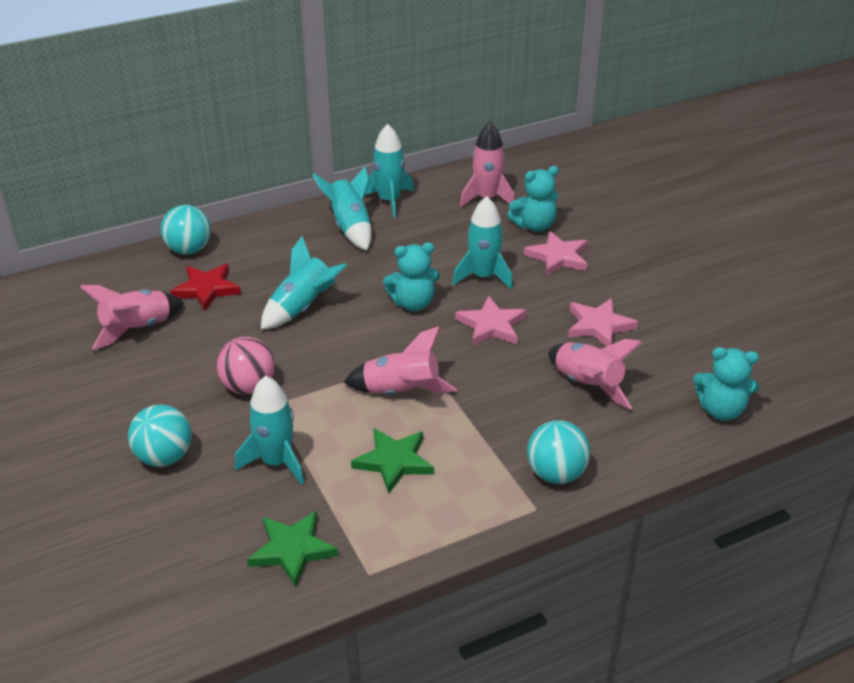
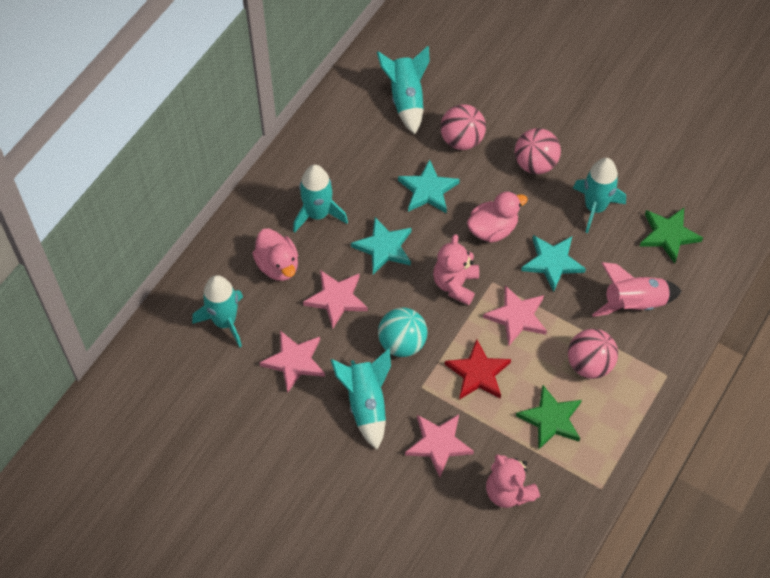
pink ball: [216,337,275,395] = 1 -> [440,104,486,150] [515,128,561,174] [568,329,618,379] = 3
pink duck: none = 0 -> [252,228,298,281] [467,191,528,243] = 2
pink rocket: [80,285,184,350] [344,326,457,395] [460,122,515,207] [548,339,642,409] = 4 -> [592,262,682,317] = 1
pink star: [455,296,526,346] [524,231,587,276] [568,298,638,346] = 3 -> [259,331,325,393] [303,270,368,328] [405,414,474,477] [483,285,547,346] = 4
pink teddy bear: none = 0 -> [433,234,479,305] [486,454,540,508] = 2
turquoise ball: [128,404,192,467] [161,205,211,254] [527,420,590,484] = 3 -> [378,307,427,357] = 1
turquoise star: none = 0 -> [351,217,412,274] [398,159,460,214] [521,235,586,292] = 3
turquoise teddy bear: [383,243,440,311] [507,166,559,232] [693,347,759,421] = 3 -> none = 0

